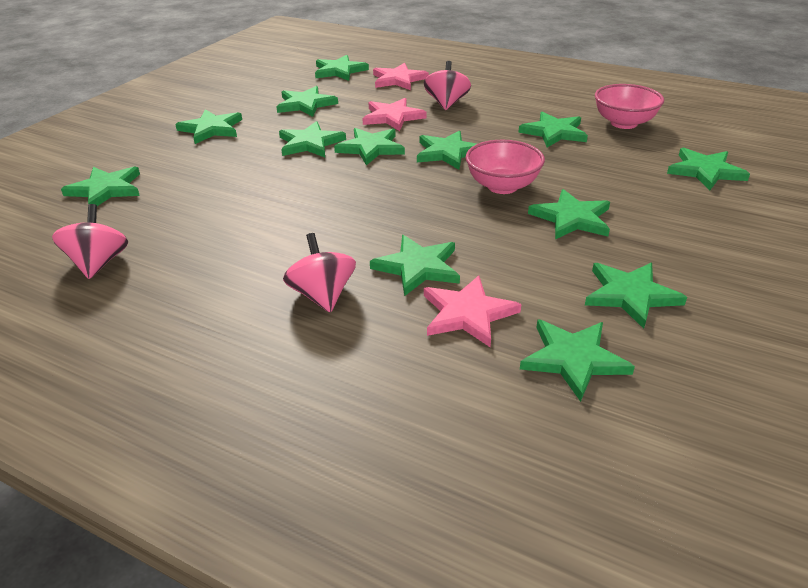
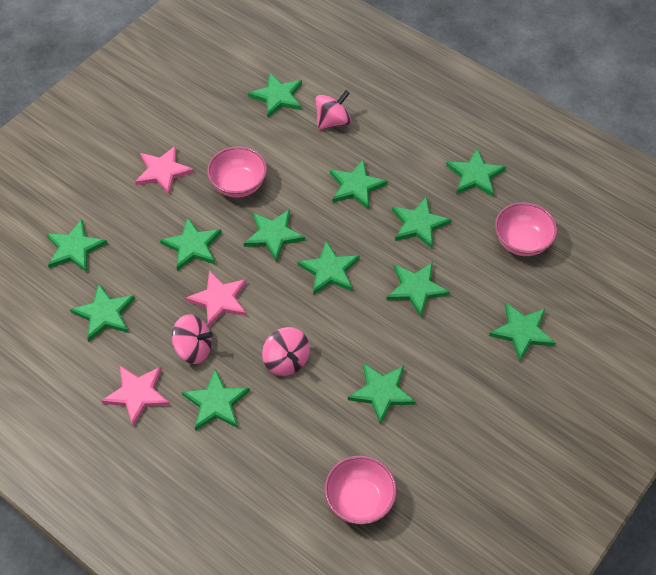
pink bowl: [465,140,545,194] [595,84,664,129] = 2 -> [207,146,267,198] [324,455,397,524] [495,202,557,256] = 3

